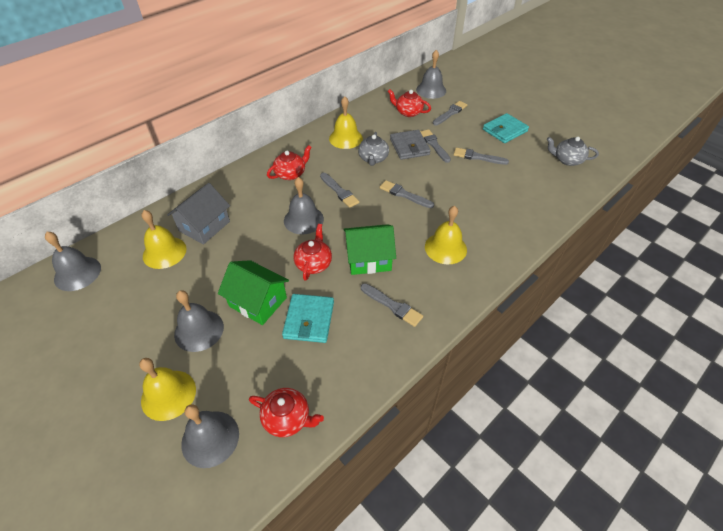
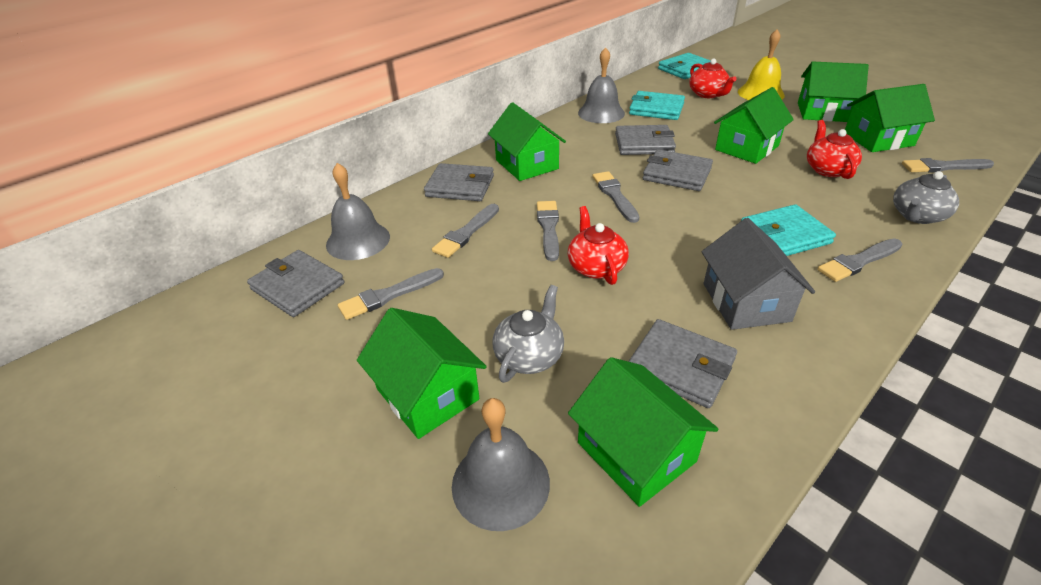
green house: [218,260,289,325] [343,224,396,275] = 2 -> [357,308,487,439] [488,102,566,181] [568,357,718,507] [714,87,794,164] [798,61,869,122] [845,84,935,152] = 6
grey bell: [45,232,101,291] [174,290,224,352] [181,404,239,468] [284,177,324,234] [416,50,446,99] = 5 -> [326,163,390,260] [452,398,550,531] [578,47,625,123] = 3
grey wallet: [390,130,431,160] = 1 -> [247,250,344,317] [424,163,494,201] [615,125,676,155] [628,319,737,408] [643,149,713,191] = 5
red teapot: [249,388,324,437] [267,145,312,180] [293,224,332,281] [388,89,431,117] = 4 -> [568,206,629,285] [689,59,737,98] [807,120,862,179] = 3
turquoise wallet: [282,294,334,343] [483,113,529,143] = 2 -> [629,91,685,120] [658,53,711,79] [741,204,836,256] = 3
yellow bell: [139,358,196,421] [142,210,186,269] [329,96,363,149] [425,206,467,264] = 4 -> [738,29,785,100] = 1

